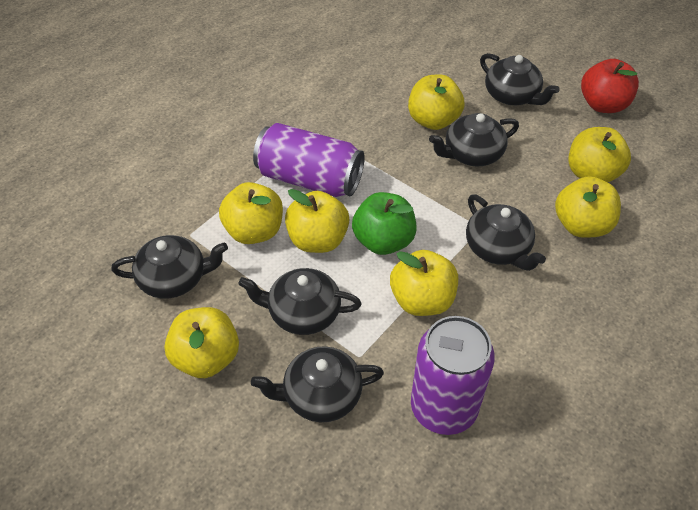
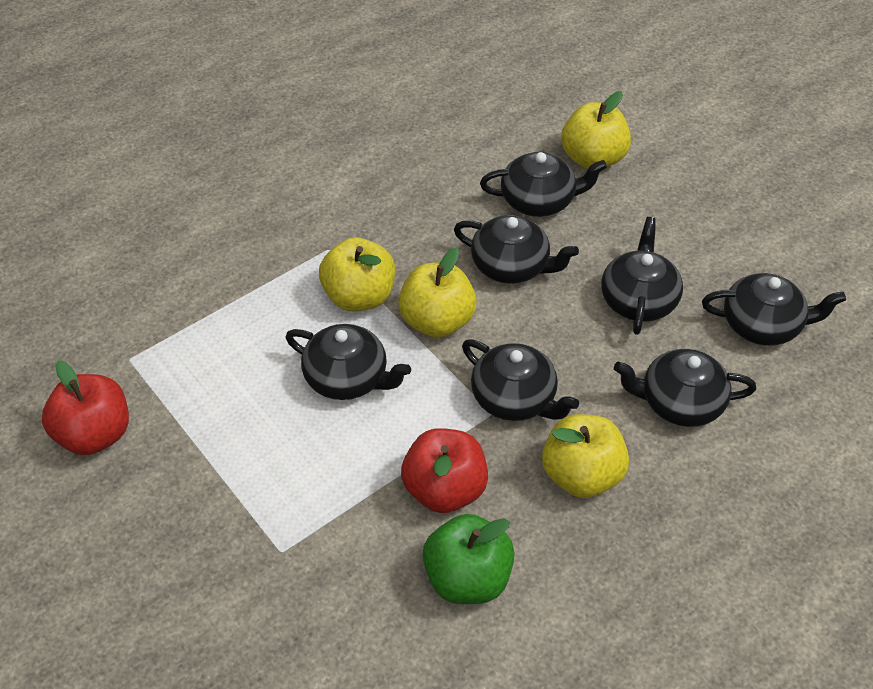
black teapot: [111,235,228,299] [238,268,361,335] [251,346,384,422] [429,113,519,166] [466,194,546,271] [480,53,560,105] = 6 -> [286,324,411,400] [454,215,579,284] [462,339,579,421] [480,151,607,217] [601,217,683,335] [614,349,756,427] [702,273,846,346] = 7
purple can: [253,123,365,197] [411,316,495,435] = 2 -> none = 0
red apple: [581,59,639,113] = 1 -> [42,360,129,455] [401,428,488,513] = 2
yellow apple: [164,307,239,378] [219,182,283,244] [285,189,350,253] [390,250,458,316] [408,74,465,130] [555,176,621,238] [569,127,631,182] = 7 -> [319,237,395,311] [398,248,477,338] [542,414,629,498] [561,91,631,169] = 4

